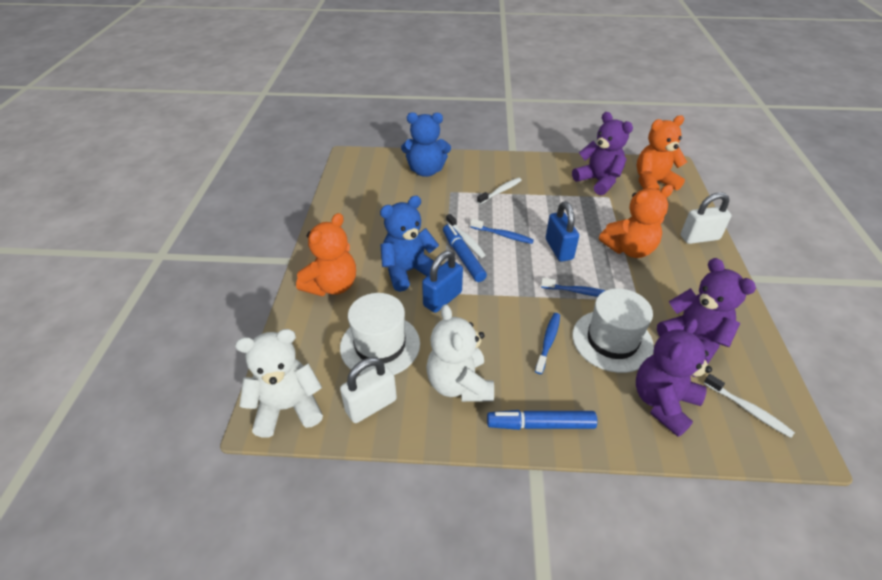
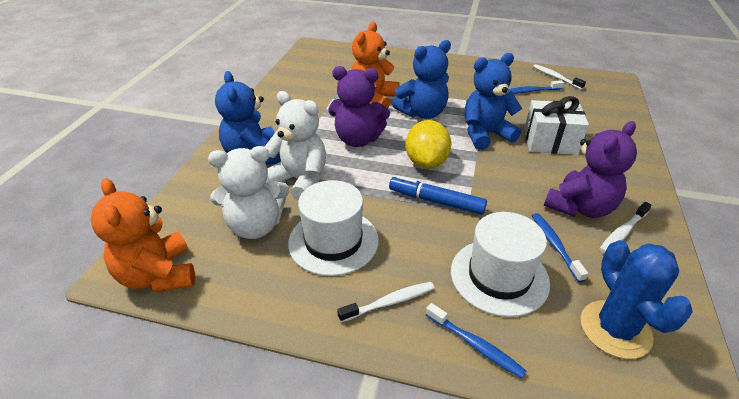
blue cactus: none = 0 -> [581,240,693,359] = 1
blue marker: [443,224,487,282] [487,410,598,430] = 2 -> [389,176,487,215] = 1
blue padlock: [422,251,463,313] [546,202,579,262] = 2 -> none = 0
blue teddy bear: [380,196,440,292] [401,112,451,177] = 2 -> [215,71,280,164] [392,40,451,119] [465,53,522,150] = 3
orange teddy bear: [296,213,356,296] [599,185,673,258] [637,115,687,191] = 3 -> [90,178,195,293] [351,22,399,108] = 2
purple teddy bear: [572,112,633,195] [636,318,712,437] [657,258,756,364] = 3 -> [328,66,390,147] [544,121,637,218] = 2
white gift: none = 0 -> [524,96,589,155] = 1
white padlock: [340,357,397,423] [680,192,732,244] = 2 -> none = 0
yellow lemon: none = 0 -> [405,120,451,169] = 1

